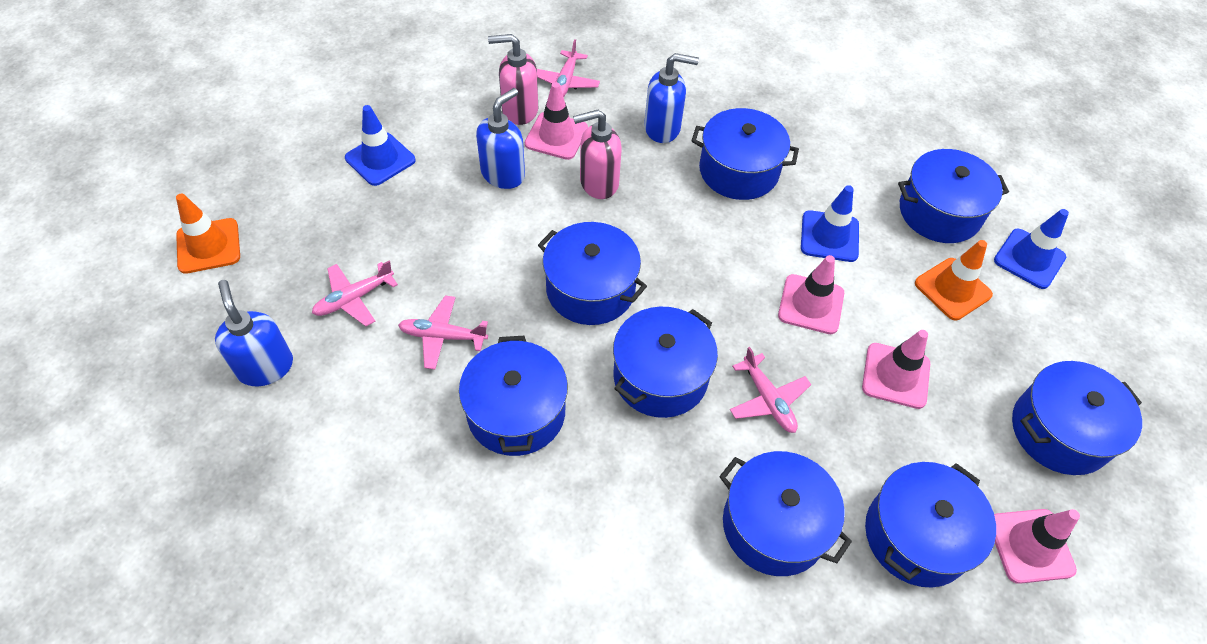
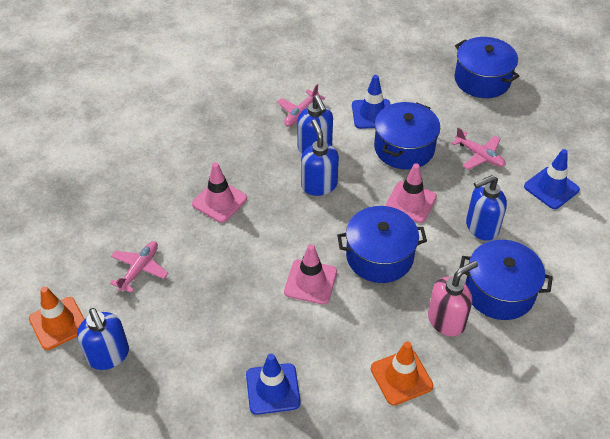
blue pot: [459,336,568,456] [538,222,647,325] [613,307,718,418] [691,108,799,200] [719,451,852,576] [865,462,996,588] [898,149,1009,243] [1012,361,1142,475] = 8 -> [337,206,427,283] [374,102,440,169] [454,37,519,98] [460,240,553,320] = 4
blue soap dispenser: [215,280,293,386] [476,88,525,189] [644,53,699,143] = 3 -> [77,308,129,370] [297,95,333,154] [301,120,339,196] [466,175,507,241] = 4
pink plane: [312,261,398,326] [398,296,488,370] [537,39,600,97] [730,347,811,433] = 4 -> [110,241,168,293] [277,84,325,127] [451,127,506,170] = 3
pink soap dispenser: [488,34,538,125] [573,110,622,199] = 2 -> [428,261,478,336] = 1
pink traffic cone: [525,82,588,160] [778,255,844,334] [862,330,930,409] [994,509,1080,584] = 4 -> [192,162,247,223] [284,244,337,304] [385,163,437,223] = 3

